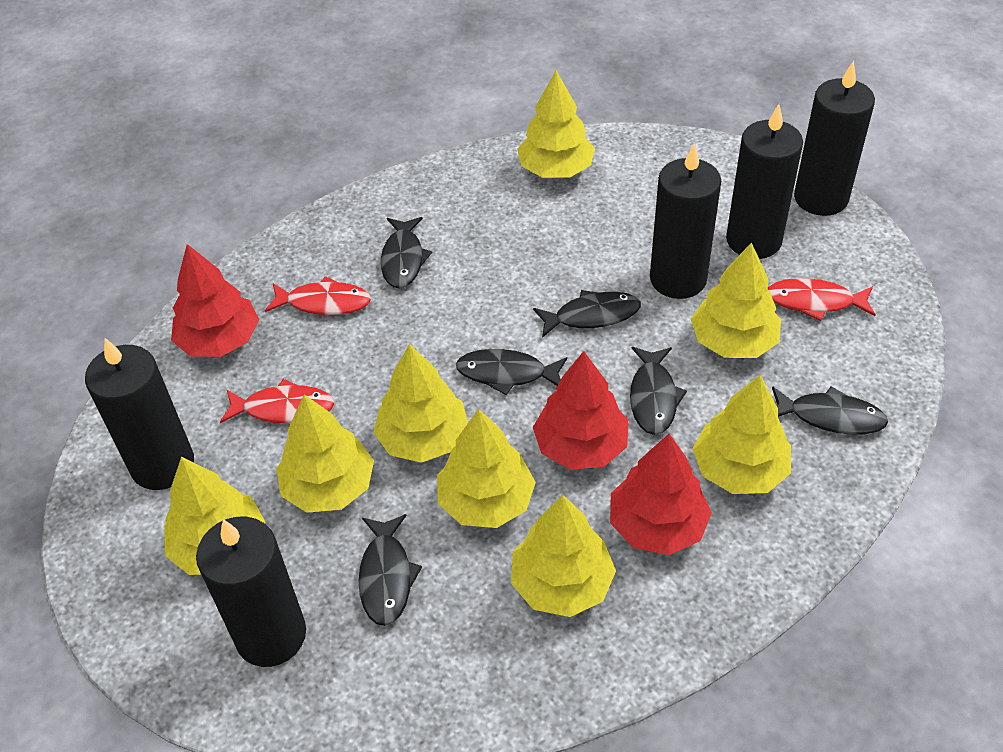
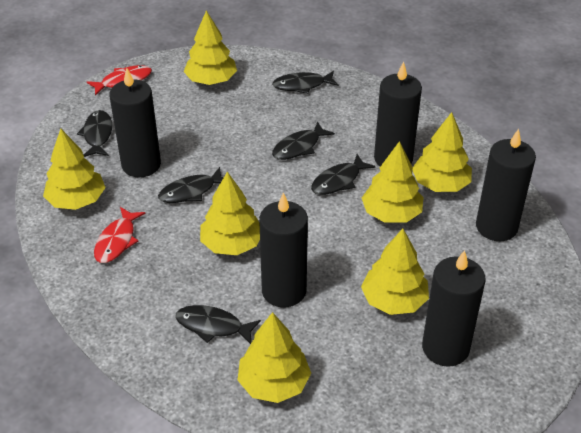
red fish: [220,379,335,423] [265,276,371,315] [768,278,876,321] = 3 -> [87,65,152,96] [94,207,146,263] = 2
red tree: [171,244,259,357] [533,351,629,470] [610,434,712,555] = 3 -> none = 0
yellow tree: [164,457,265,575] [276,394,374,513] [373,344,468,463] [437,409,536,528] [511,495,616,617] [517,70,595,178] [691,242,781,358] [692,375,791,494] = 8 -> [43,129,106,210] [184,11,237,85] [200,172,260,255] [238,312,311,403] [361,229,429,315] [362,141,424,223] [413,112,472,192] = 7

